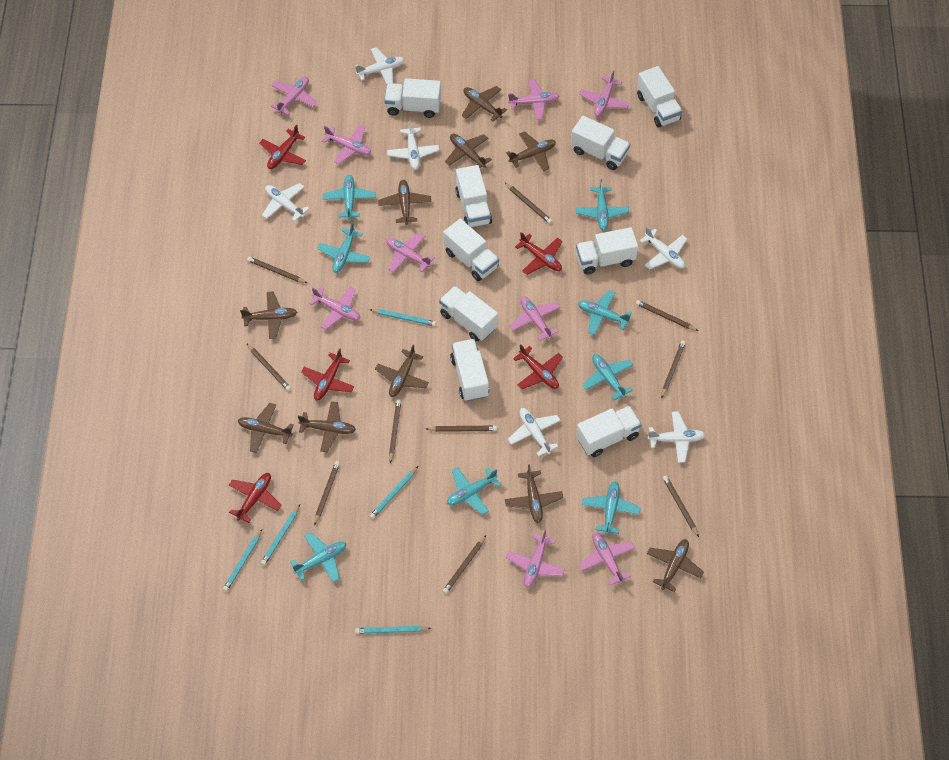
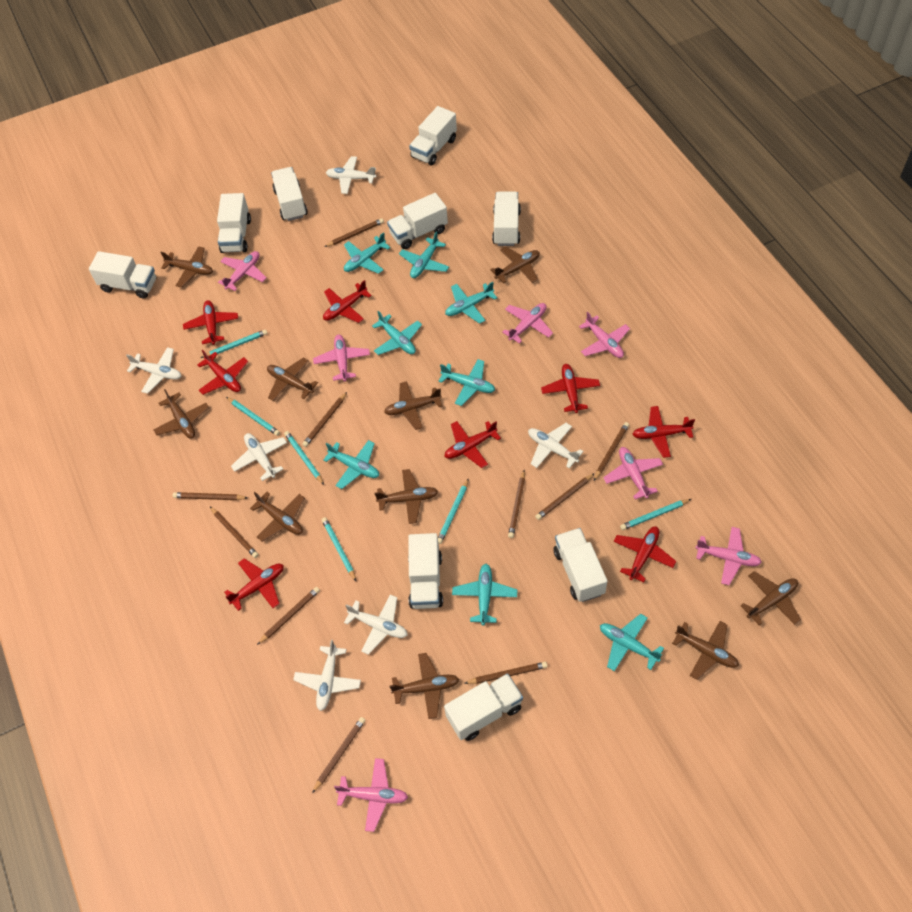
pink plane: [271,77,317,115] [309,286,360,330] [322,125,371,165] [386,233,435,273] [506,529,565,588] [508,79,559,120] [510,296,560,341] [579,70,630,117] [579,532,635,585] = 9 -> [218,251,267,291] [313,335,370,382] [334,758,408,832] [502,303,553,344] [579,312,630,358] [603,447,663,499] [696,527,762,585] = 7
red plane: [228,473,281,523] [259,125,306,169] [301,348,354,400] [513,344,563,389] [515,232,562,275] = 5 -> [183,300,238,345] [197,349,248,395] [224,558,284,611] [323,280,372,323] [444,421,501,468] [541,364,600,413] [614,526,676,582] [632,406,695,458] = 8
turquoise pencil: [223,529,262,592] [261,505,300,566] [355,626,431,634] [369,309,436,326] [370,466,418,519] = 5 -> [201,330,267,358] [226,397,280,436] [284,431,324,485] [322,517,356,581] [438,478,469,544] [620,499,691,530] = 6

